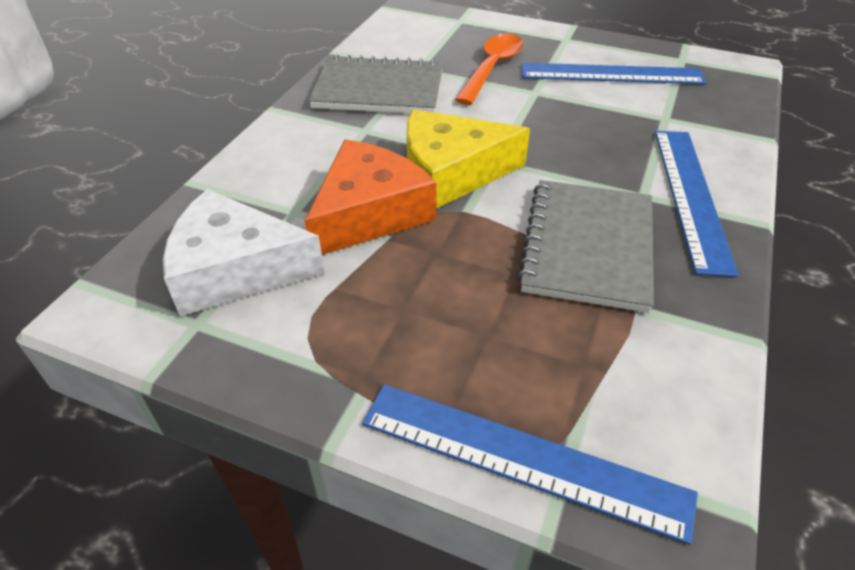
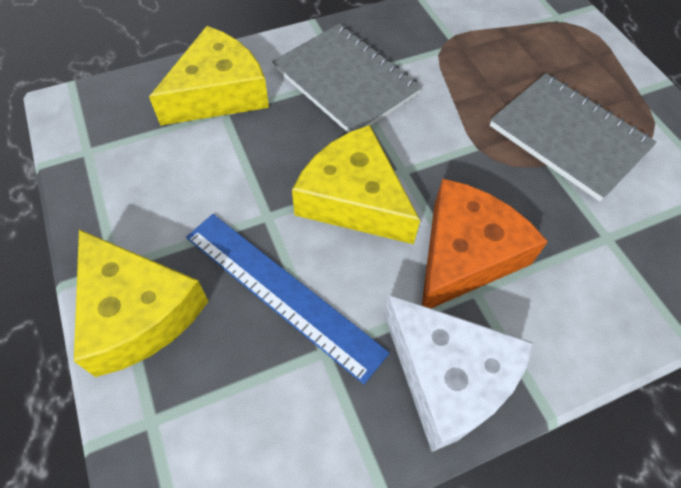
blue ruler: [362,384,698,545] [521,63,706,84] [655,131,739,277] = 3 -> [186,214,390,384] = 1
orange spoon: [455,34,524,105] = 1 -> none = 0
yellow cheese: [406,109,530,209] = 1 -> [74,230,208,377] [149,26,269,126] [292,125,420,244] = 3

